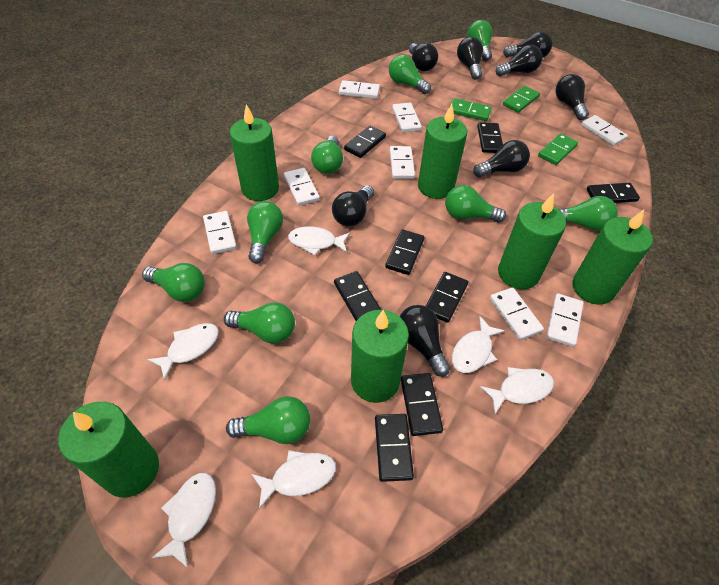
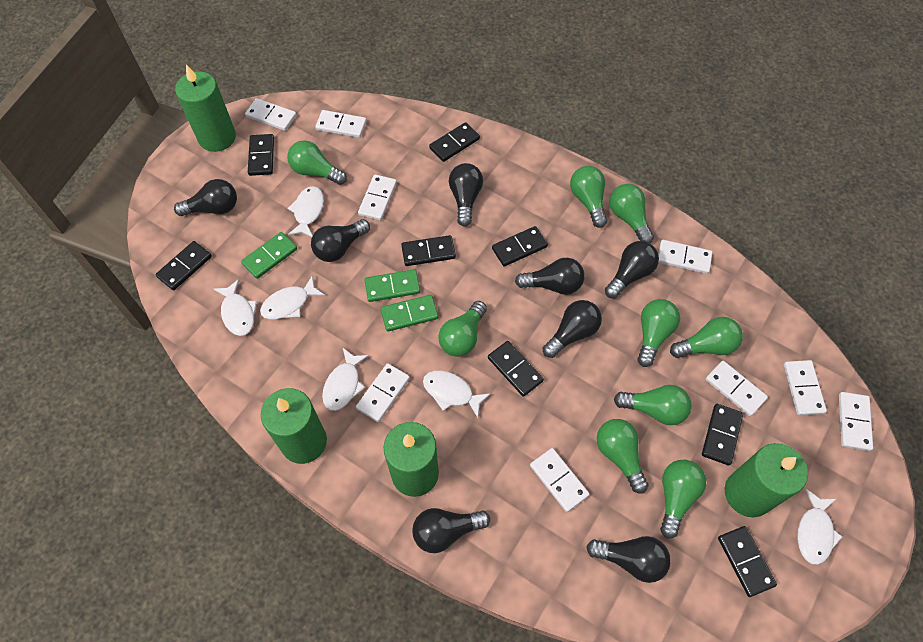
green candle: [58,402,159,498] [230,104,279,201] [351,310,409,403] [418,104,467,199] [498,193,566,289] [572,210,653,305] = 6 -> [175,65,236,152] [261,388,327,464] [384,422,439,497] [725,443,808,517] = 4
white domino: [203,211,237,254] [284,168,320,206] [339,80,380,99] [390,146,415,179] [392,103,422,132] [490,287,544,340] [546,293,584,347] [581,115,628,146] = 8 -> [245,98,297,131] [315,110,367,138] [356,363,410,422] [358,174,397,221] [530,448,590,512] [658,240,713,274] [705,361,768,416] [784,360,827,415] [839,392,873,451] = 9

